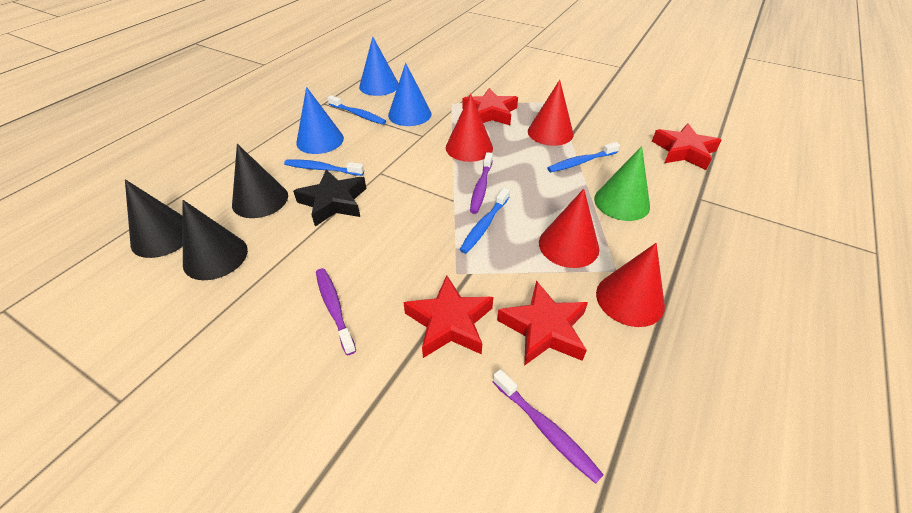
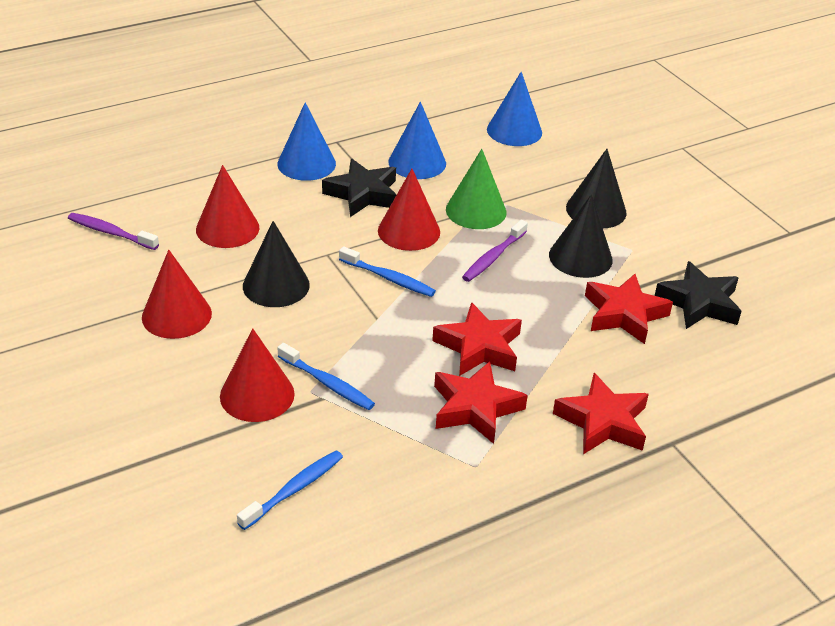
black star: [293,170,366,226] = 1 -> [322,159,397,217] [655,261,742,329] = 2
blue toothbrush: [284,159,364,176] [328,95,386,125] [460,188,510,253] [548,142,620,172] = 4 -> [237,450,343,530] [278,343,375,410] [339,246,436,297] = 3
purple toothbrush: [316,268,356,355] [470,152,493,214] [492,369,604,484] = 3 -> [68,213,159,250] [462,220,528,282] = 2

